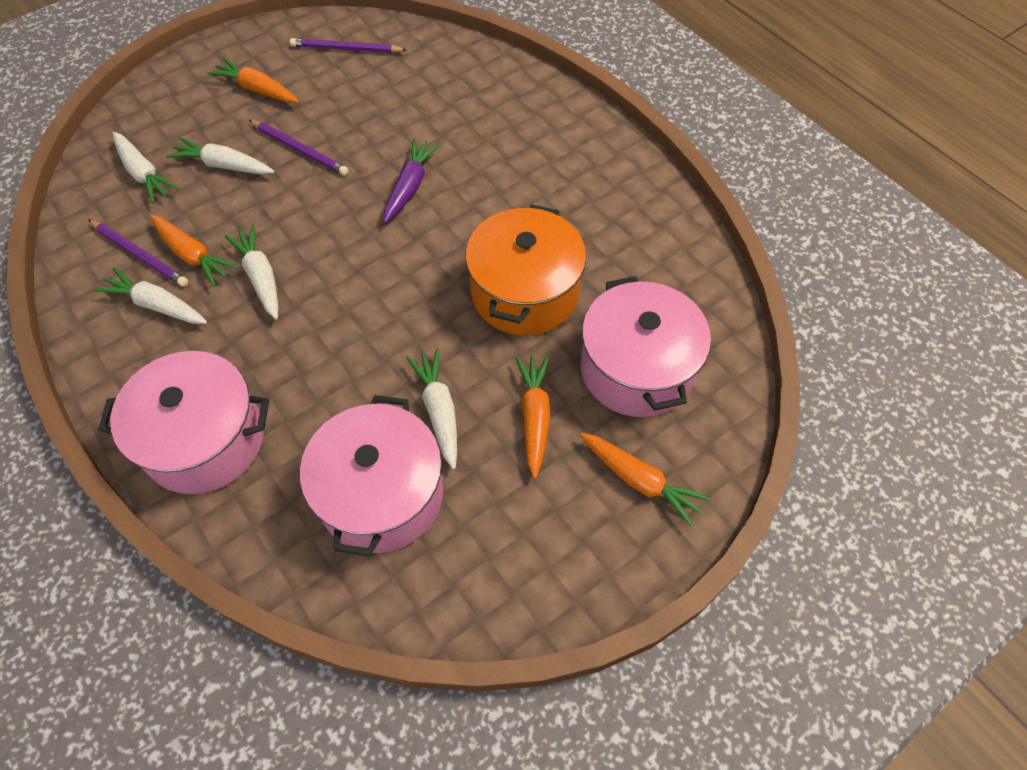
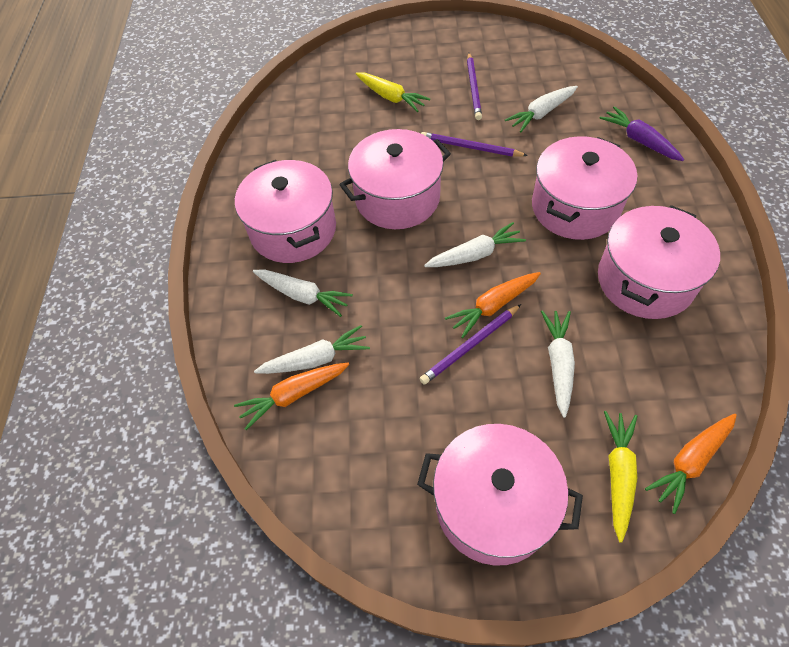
orange carrot: [150,215,238,287] [207,58,299,103] [515,355,550,479] [580,433,710,527] = 4 -> [234,363,349,430] [445,272,541,338] [645,414,737,514] = 3
orange pot: [465,204,586,336] = 1 -> none = 0
pink pot: [98,351,269,494] [300,395,443,556] [581,276,711,417] = 3 -> [235,160,336,263] [339,129,451,229] [417,424,583,565] [532,136,637,240] [598,205,720,319] = 5
yellow carrot: none = 0 -> [356,72,430,112] [604,411,637,543] = 2

